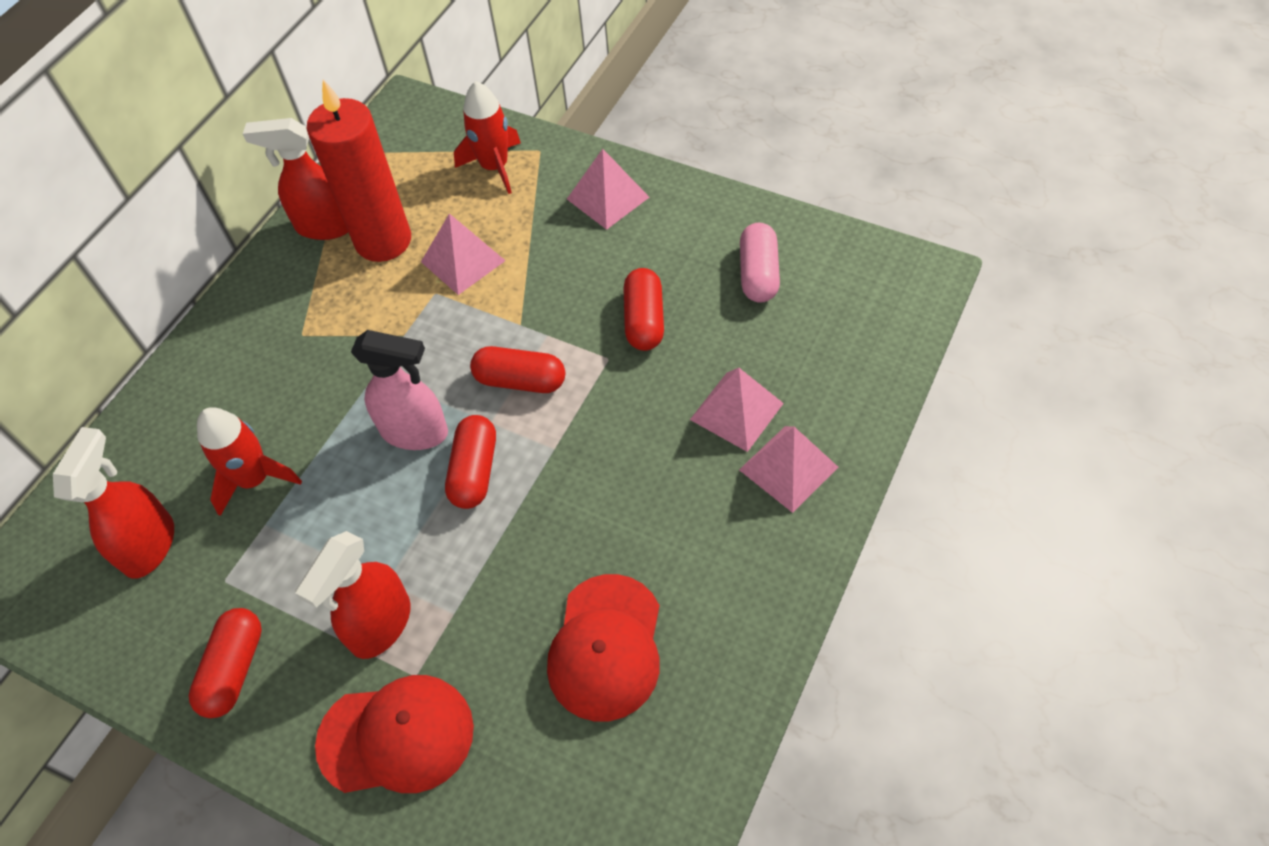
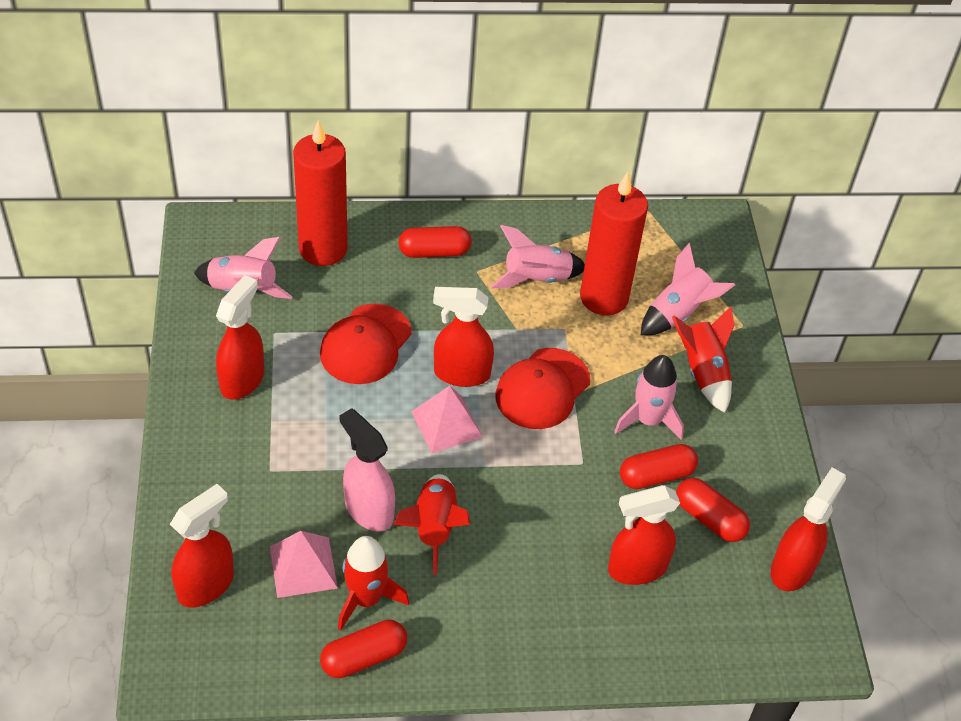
pink capsule: [740,223,780,303] = 1 -> none = 0
pink pyramid: [421,214,506,295] [567,149,650,230] [690,368,784,452] [739,426,838,513] = 4 -> [270,531,338,598] [411,386,483,453] = 2
pink rocket: none = 0 -> [194,237,292,299] [490,225,585,288] [614,355,684,440] [641,243,735,335] = 4
red candle: [307,80,411,262] = 1 -> [293,120,348,266] [580,172,648,315] = 2
red rocket: [197,407,302,516] [454,81,521,194] = 2 -> [338,536,409,631] [394,474,470,575] [672,307,734,413] = 3
red spray bottle: [53,427,174,579] [243,118,348,240] [295,531,410,659] = 3 -> [170,484,234,607] [216,275,264,400] [433,287,494,387] [608,485,680,585] [771,468,846,591] = 5

